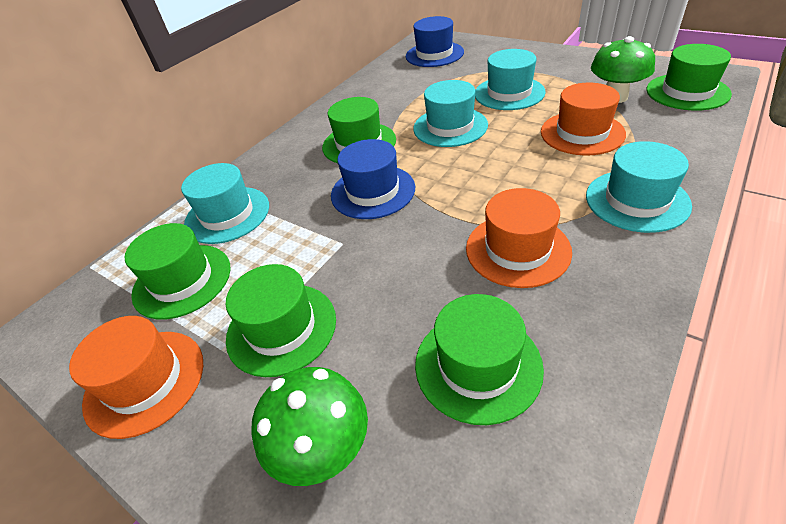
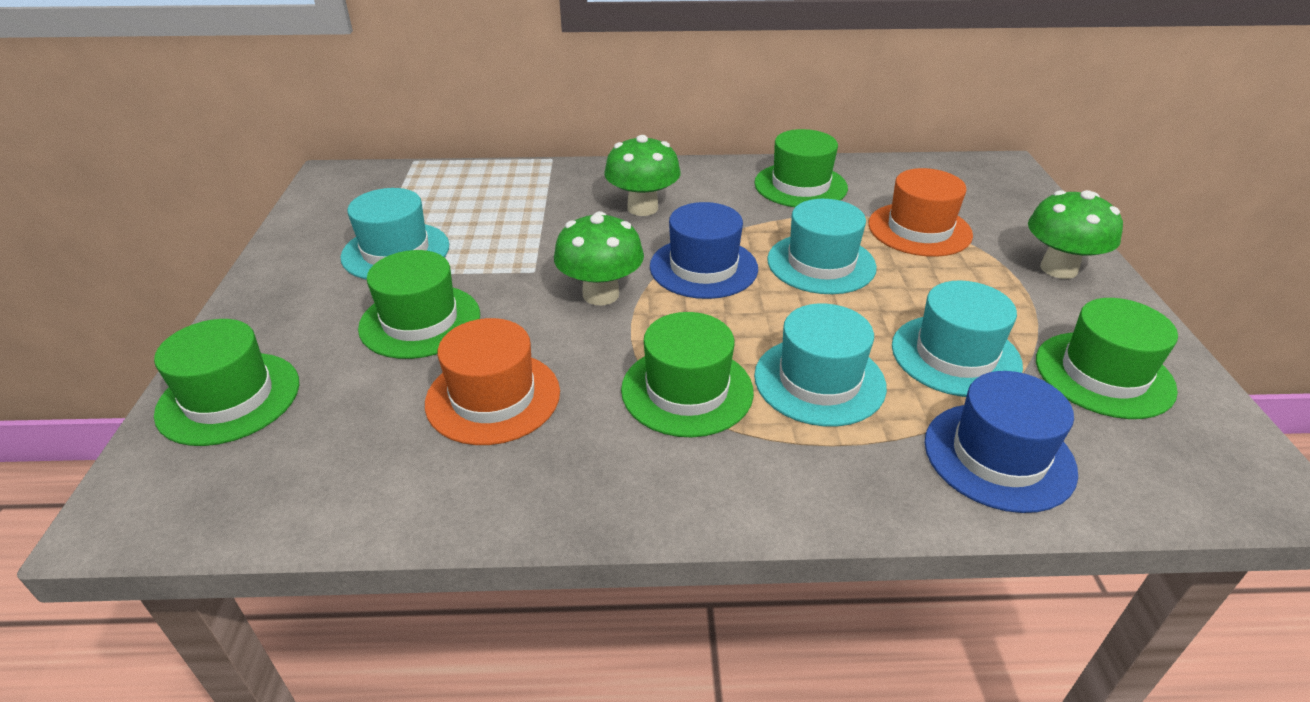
green mushroom: [251,367,368,486] [591,36,655,103] = 2 -> [554,211,644,306] [604,135,681,216] [1028,190,1123,279] = 3
orange hat: [69,316,203,439] [466,188,572,288] [541,82,626,156] = 3 -> [425,318,560,445] [868,168,973,257] = 2

